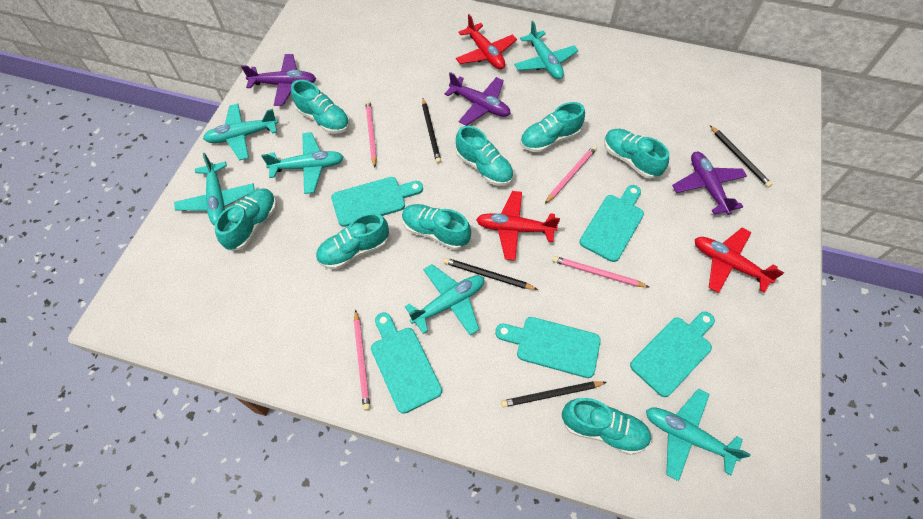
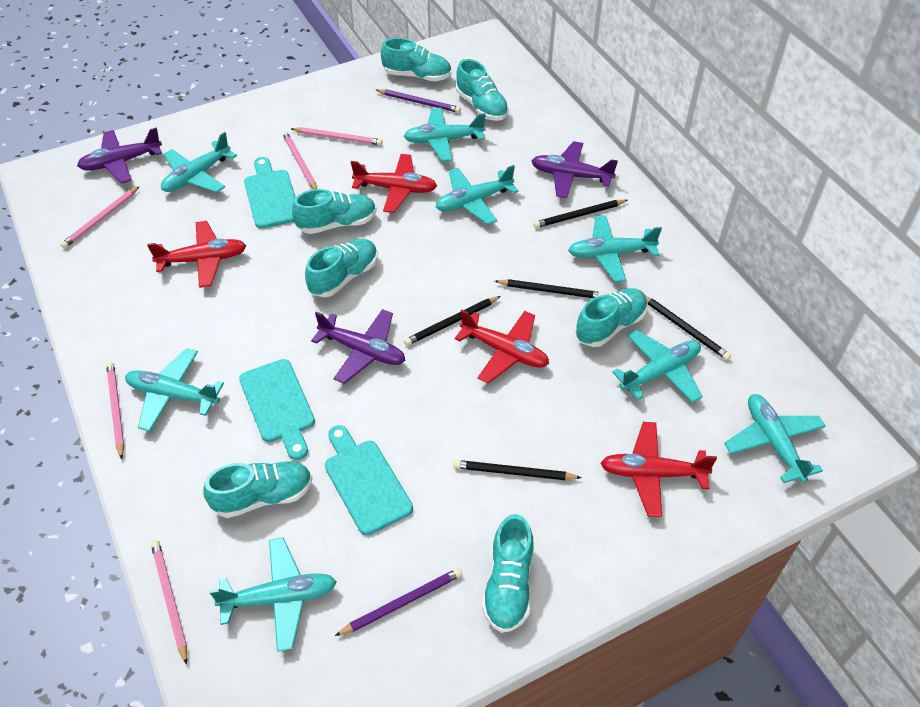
black pencil: [422,98,441,164] [444,258,538,290] [501,381,606,407] [710,125,772,187] = 4 -> [404,296,501,346] [454,460,581,480] [495,279,604,298] [534,200,627,228] [646,296,731,360] = 5
pink pencil: [354,309,370,410] [366,100,377,167] [545,146,597,204] [553,256,649,287] = 4 -> [60,186,140,249] [106,362,124,460] [151,540,187,665] [282,131,317,189] [291,127,382,145] = 5
purple pencil: none = 0 -> [335,568,462,636] [376,89,461,113] = 2
red plane: [456,14,517,69] [476,191,560,261] [695,228,784,293] = 3 -> [147,221,246,288] [351,154,437,213] [455,310,549,384] [600,422,717,517] = 4
turquoise cutting board: [331,177,423,227] [371,312,442,413] [495,317,601,378] [580,185,644,262] [630,312,715,397] = 5 -> [239,359,315,460] [244,157,296,229] [325,425,413,535] = 3
turquoise plane: [174,153,255,226] [203,104,278,161] [261,132,344,194] [405,264,484,335] [514,21,578,79] [646,389,751,481] = 6 -> [125,348,224,432] [161,132,237,193] [209,538,337,652] [404,108,486,161] [435,165,519,225] [568,215,662,282] [612,330,703,403] [724,394,826,483] = 8
turquoise shoe: [215,188,277,250] [291,80,350,134] [316,213,389,269] [402,204,471,250] [456,126,513,186] [520,102,585,153] [562,398,651,455] [604,129,669,179] = 8 -> [203,461,312,518] [292,189,377,234] [305,239,378,297] [381,38,452,81] [456,59,509,121] [482,514,534,633] [575,288,648,347] = 7

